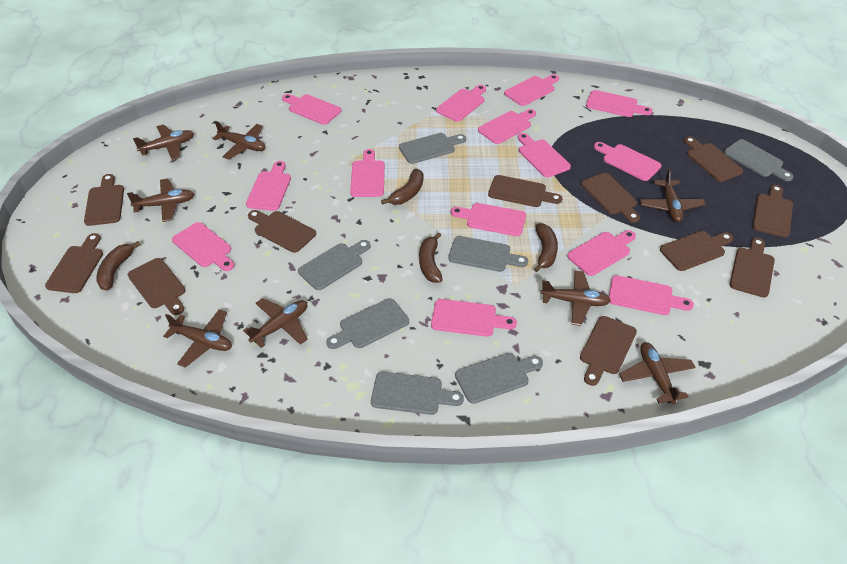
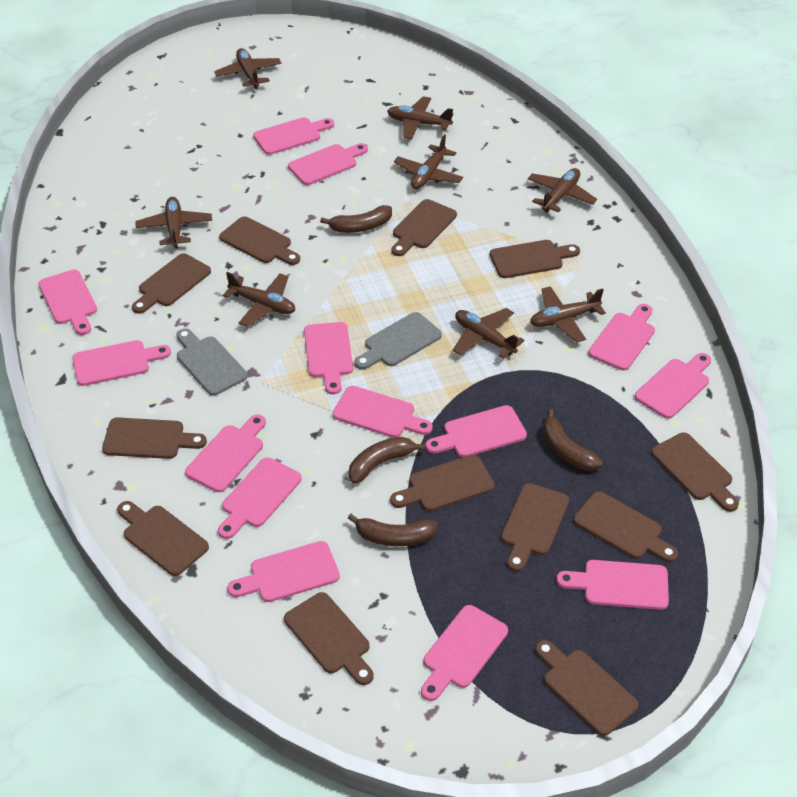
brown cutting board: [45,233,103,293] [84,174,124,226] [128,258,186,315] [248,210,316,253] [488,175,562,207] [580,316,637,386] [581,173,640,223] [660,231,733,271] [684,136,743,182] [730,238,775,297] [753,185,793,237] = 11 -> [102,417,207,459] [117,501,209,576] [132,253,211,314] [219,217,300,265] [284,592,374,685] [390,455,495,511] [391,199,457,256] [490,240,580,278] [501,483,569,572] [535,640,638,736] [573,491,678,562] [651,432,739,512] = 12
grey cutting board: [298,240,371,290] [326,298,409,349] [371,372,464,415] [399,133,466,164] [448,236,528,272] [455,353,543,404] [724,139,794,181] = 7 -> [176,329,248,396] [355,312,442,370] = 2

